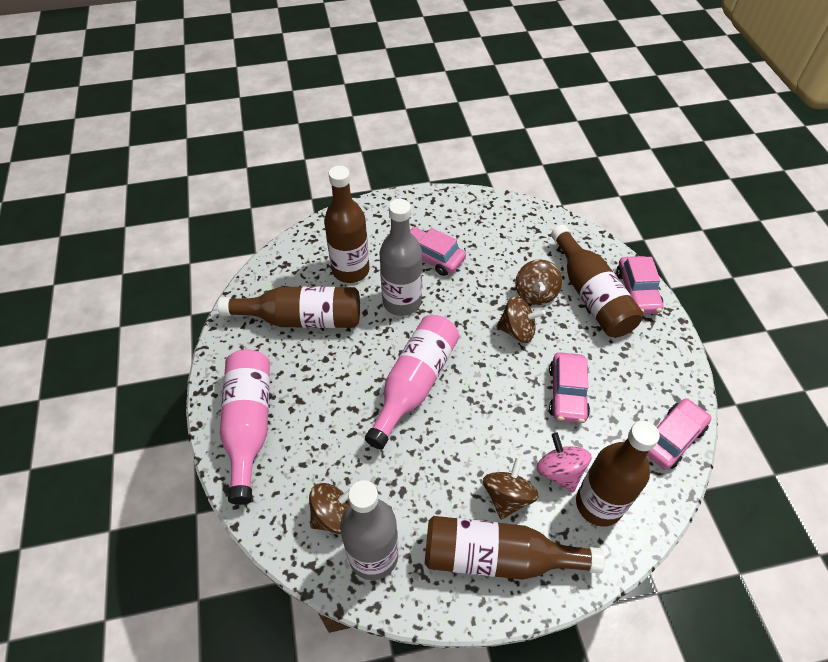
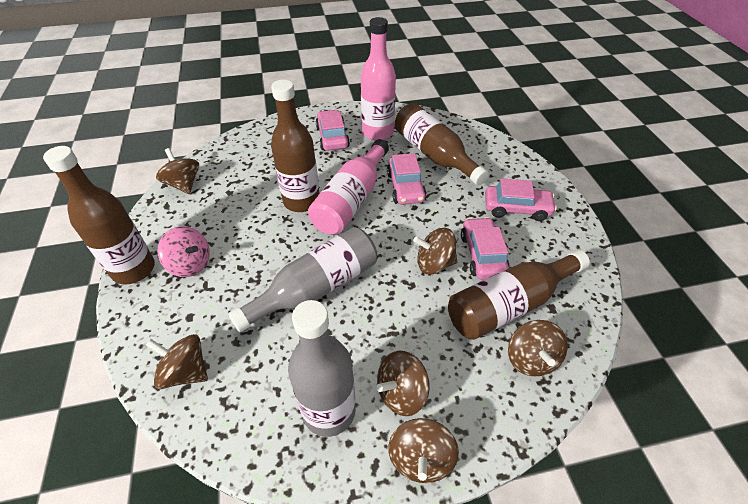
brown bottle: [218,286,360,328] [324,166,369,283] [425,516,605,580] [551,225,643,337] [576,421,660,526] = 5 -> [43,146,155,285] [271,80,319,212] [395,103,489,185] [448,250,590,340] = 4
brown spinning top: [309,483,350,534] [483,457,538,520] [496,296,546,343] [515,259,562,305] = 4 -> [146,334,208,389] [156,148,199,194] [377,351,430,416] [388,418,459,483] [413,228,457,274] [508,320,568,376] = 6

